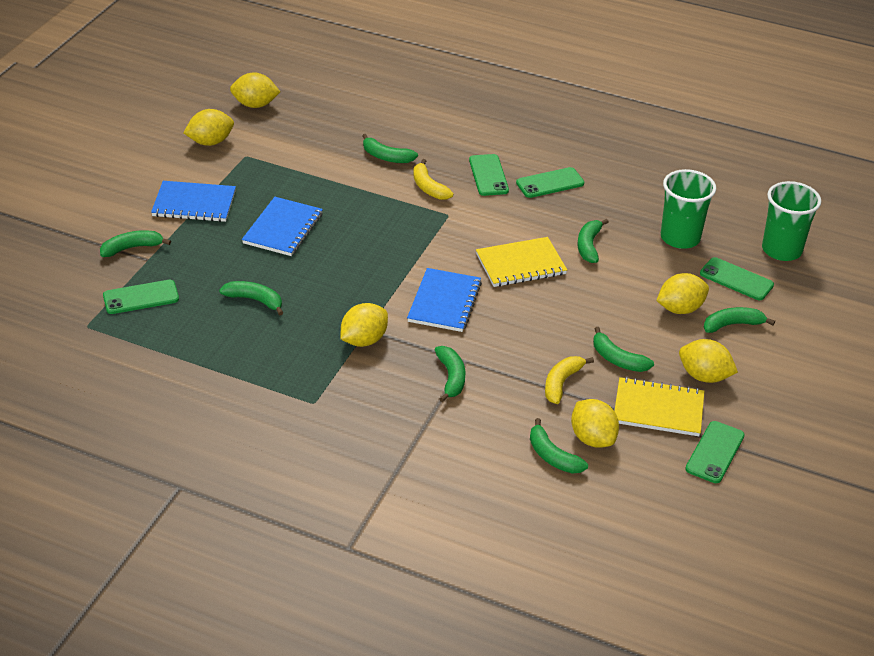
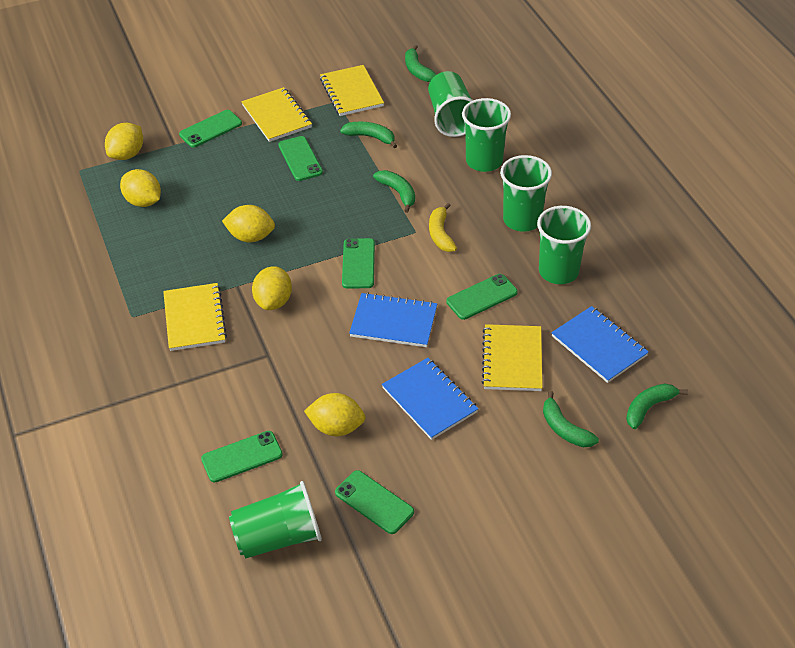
green banana: [100,230,171,257] [219,281,283,315] [362,134,418,163] [435,346,465,402] [530,418,588,474] [578,219,609,263] [593,327,654,372] [704,307,775,333] = 8 -> [340,122,397,148] [373,170,415,213] [405,45,437,82] [543,391,599,447] [626,384,688,429] = 5
green cup: [661,169,716,249] [762,181,821,261] = 2 -> [229,481,322,558] [428,71,473,137] [462,98,511,172] [500,155,552,232] [537,206,591,284] = 5
green phone: [103,280,179,314] [469,154,509,196] [516,167,584,198] [685,421,745,483] [700,257,774,300] = 5 -> [179,110,242,148] [201,431,283,482] [278,136,323,181] [335,470,414,534] [342,238,375,288] [446,274,518,320] = 6
yellow banana: [413,159,453,200] [545,356,594,404] = 2 -> [429,203,457,252] = 1
yellow lemon: [184,109,234,146] [230,72,280,108] [340,303,388,347] [571,399,619,448] [656,273,709,314] [679,339,738,383] = 6 -> [105,123,143,160] [120,169,161,207] [222,205,275,242] [252,267,292,310] [304,393,366,436] = 5
yellow notebook: [476,237,567,287] [614,377,704,436] = 2 -> [163,283,227,351] [241,87,312,142] [320,65,384,116] [482,324,543,391] = 4

